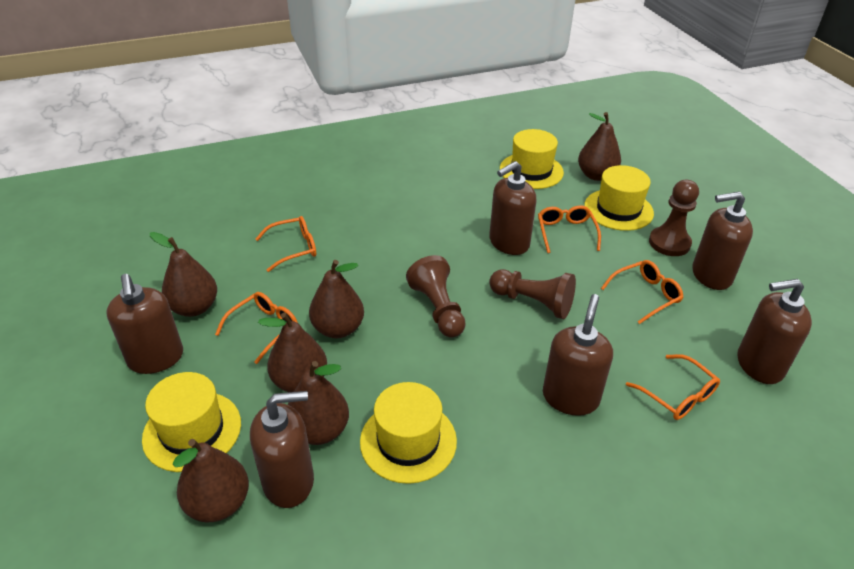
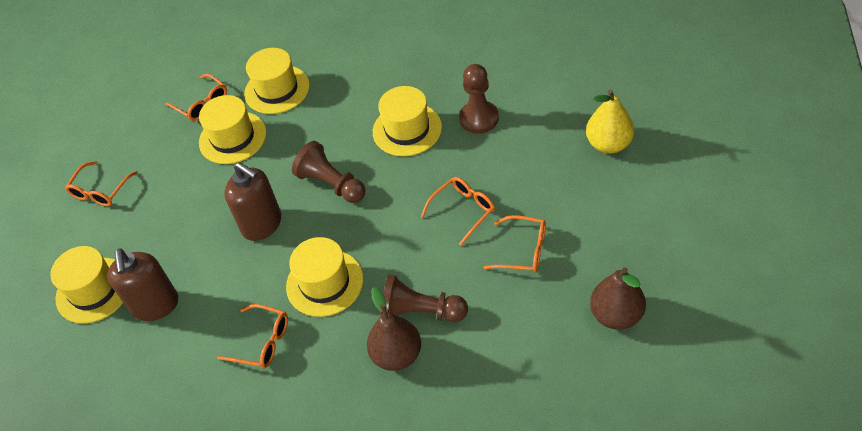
brown pear: [150,232,217,317] [173,439,249,522] [258,312,327,392] [288,361,349,445] [309,260,364,338] [578,112,621,181] = 6 -> [367,287,421,371] [590,267,646,330] = 2
brown soap dispenser: [106,274,183,374] [250,391,314,508] [489,161,537,255] [543,294,613,416] [692,192,753,290] [737,279,812,384] = 6 -> [107,249,178,321] [224,162,281,241] = 2
yellow hat: [142,372,241,472] [360,382,457,484] [500,129,564,189] [584,165,654,231] = 4 -> [50,246,123,324] [199,95,267,164] [244,48,310,114] [286,237,363,317] [373,86,442,156] = 5
yellow pear: none = 0 -> [586,89,634,153] = 1

